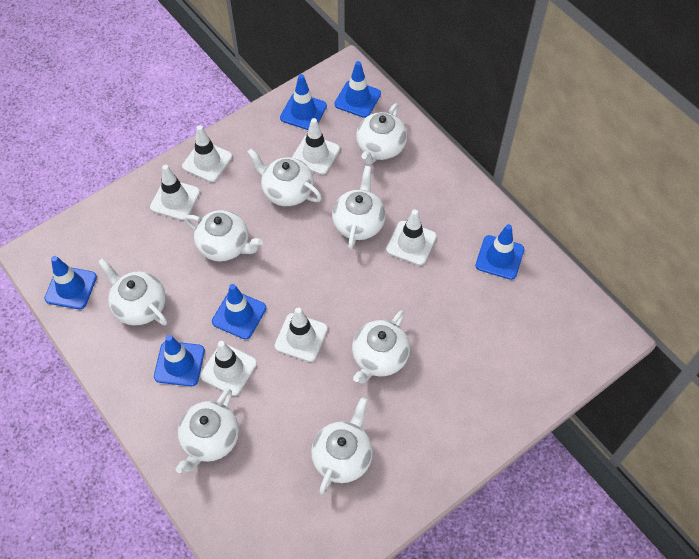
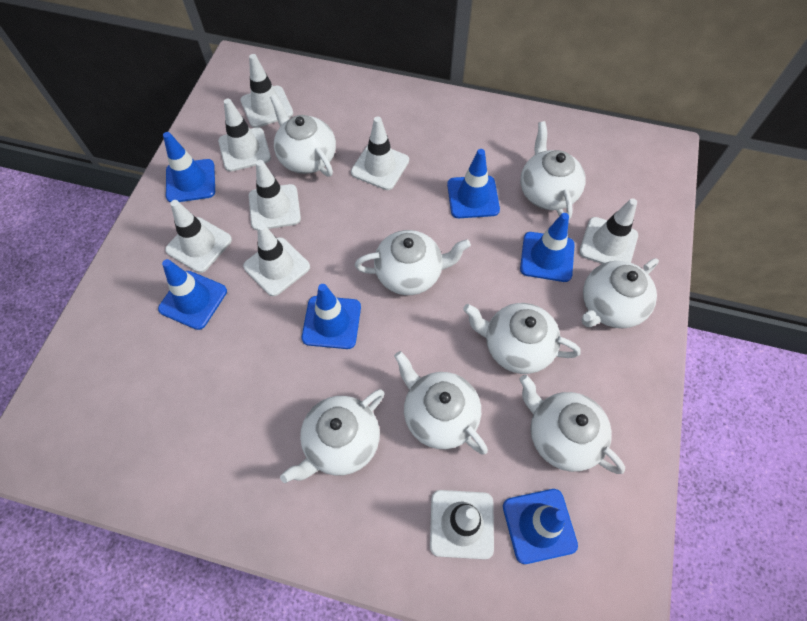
white traffic cone: [150,165,200,220] [182,125,232,182] [200,341,257,396] [274,307,328,362] [292,118,340,175] [386,210,437,266] = 6 -> [165,200,232,273] [218,99,271,172] [240,54,293,128] [243,223,310,296] [249,160,301,230] [351,116,409,190] [430,490,494,559] [579,198,638,264] = 8

